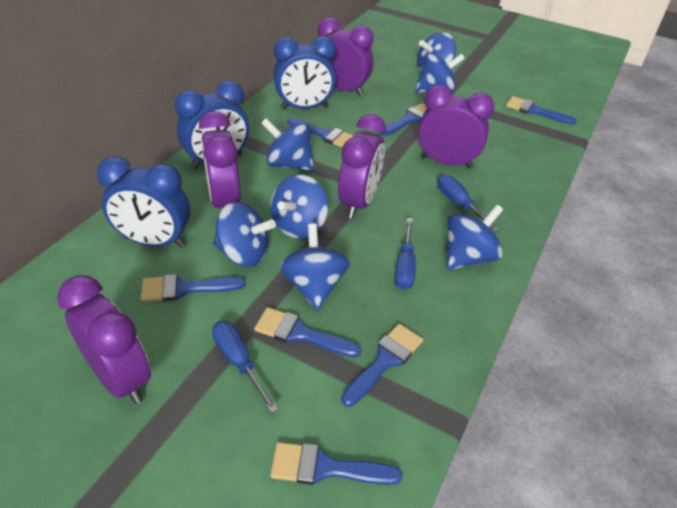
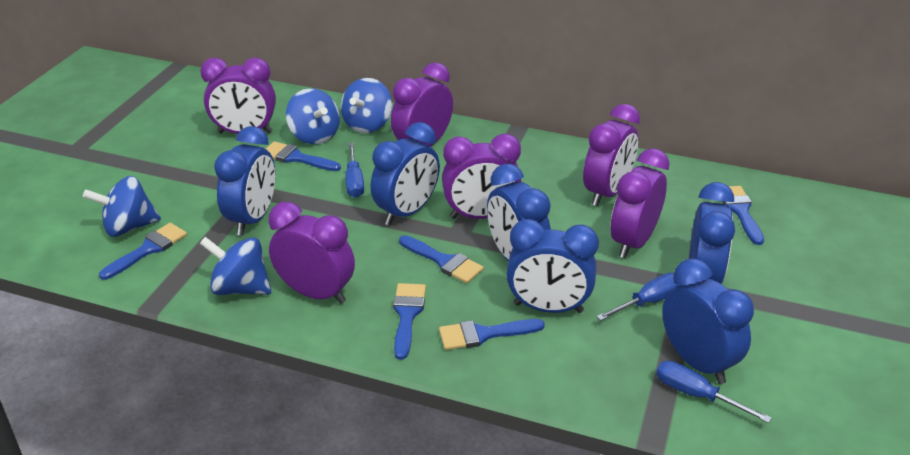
blue brush: [141,274,246,302] [254,307,361,357] [270,442,402,485] [287,118,353,147] [341,324,423,407] [380,103,427,136] [506,96,577,125] = 7 -> [99,223,187,280] [266,141,341,171] [393,283,426,360] [399,235,484,283] [439,319,545,350] [722,186,764,245] = 6
blue clock: [97,156,190,248] [175,80,249,169] [274,36,336,109] = 3 -> [214,126,275,235] [371,122,440,225] [487,164,551,262] [506,219,599,313] [662,258,754,384] [689,182,735,284] = 6
blue spinning top: [213,202,276,267] [261,118,314,171] [270,175,328,238] [279,223,350,311] [415,53,465,93] [417,32,456,71] [447,205,503,270] = 7 -> [83,176,161,237] [200,237,271,295] [286,88,340,144] [341,78,392,133] = 4
purple clock: [57,275,151,404] [199,111,241,208] [318,17,374,96] [338,114,386,219] [418,85,494,168] = 5 -> [201,57,276,134] [268,202,355,304] [391,62,453,146] [442,134,521,219] [583,104,640,206] [611,148,669,258] = 6

